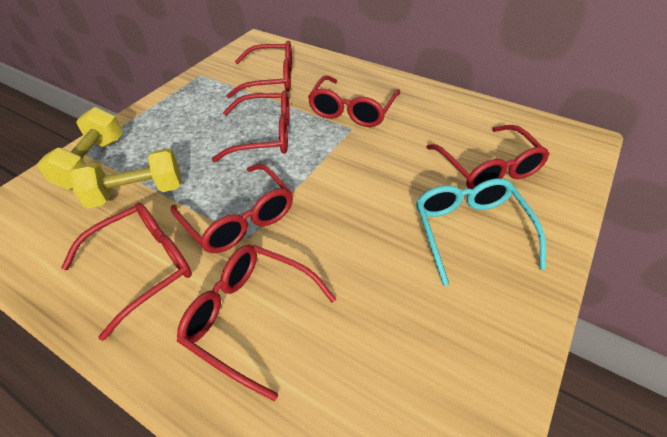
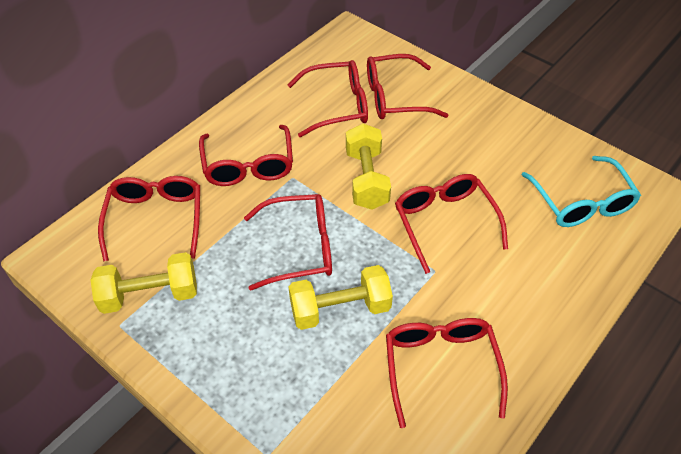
yellow dumbbell: [37,107,123,190] [70,148,182,208] = 2 -> [91,252,197,314] [289,265,393,330] [346,124,391,209] = 3

